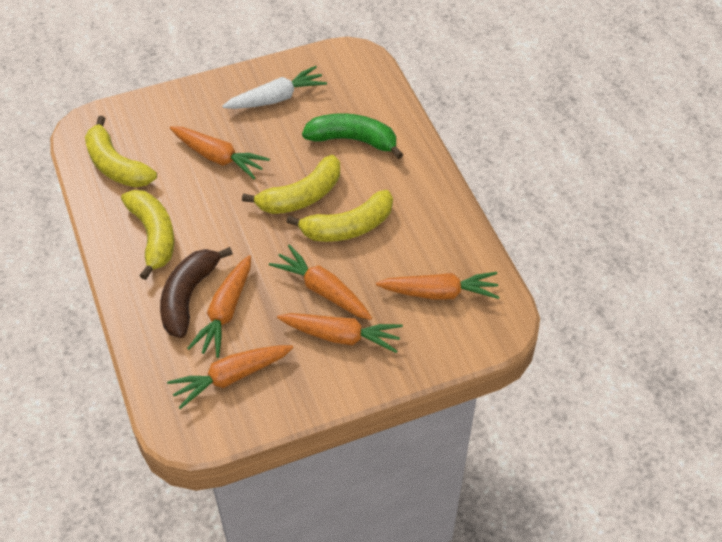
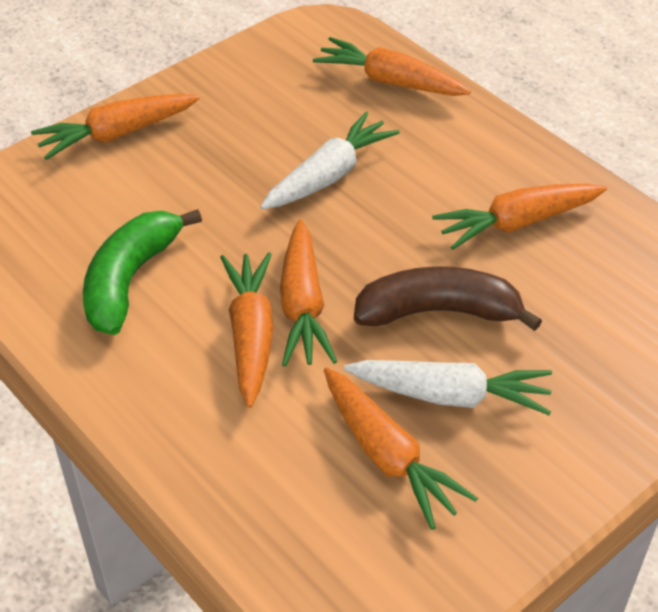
white carrot: [222,66,327,109] = 1 -> [260,112,400,210] [344,360,552,415] = 2
yellow banana: [85,116,157,187] [121,190,175,280] [242,155,340,214] [287,190,393,242] = 4 -> none = 0

